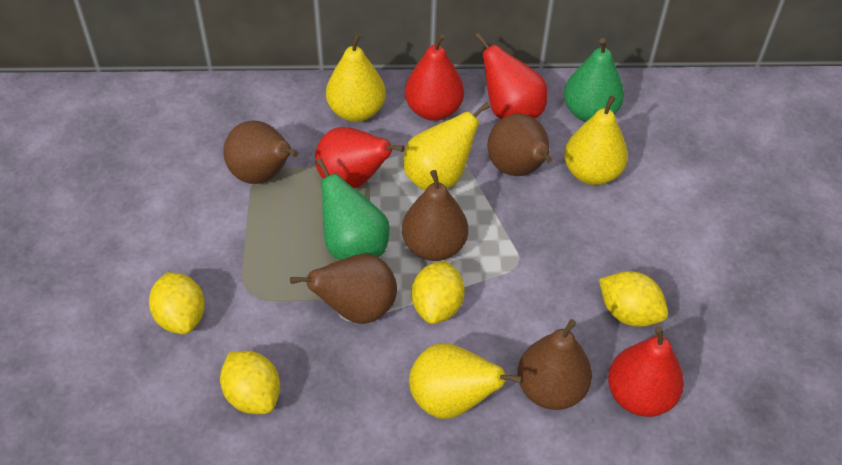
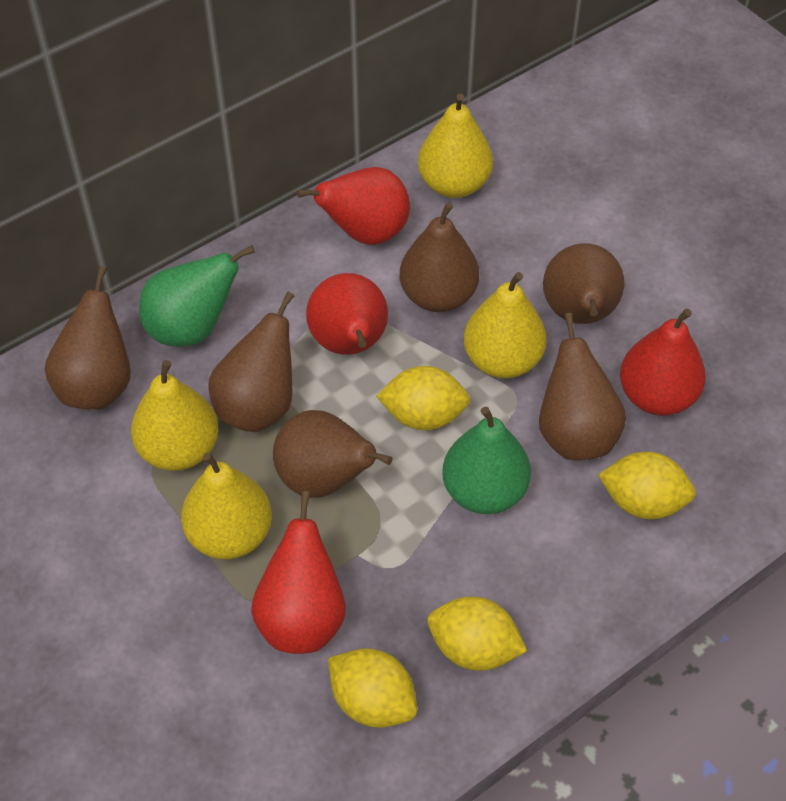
brown pear: [223,121,298,184] [290,254,397,324] [402,170,468,261] [488,114,553,176] [517,319,592,410] = 5 -> [45,266,131,410] [208,292,294,432] [273,410,393,498] [400,203,479,312] [539,313,626,460] [543,243,624,324] = 6

